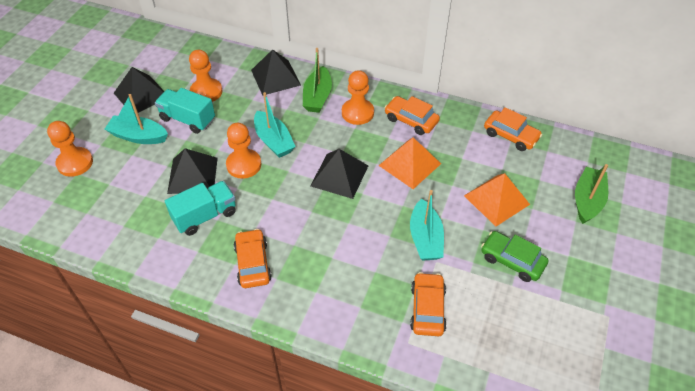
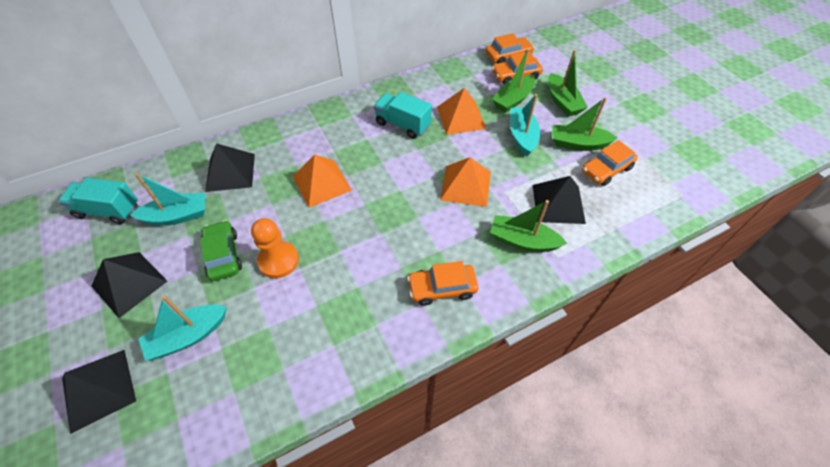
green boat: [303,48,332,113] [575,164,608,224] = 2 -> [490,200,567,252] [492,48,535,113] [548,50,588,117] [552,97,618,151] = 4
orange pawn: [47,121,93,177] [189,50,222,102] [226,123,261,179] [342,70,374,125] = 4 -> [251,218,299,278] = 1
orange pyramid: [378,137,441,189] [464,173,530,226] = 2 -> [293,155,352,208] [437,88,487,135] [440,157,491,207] = 3

